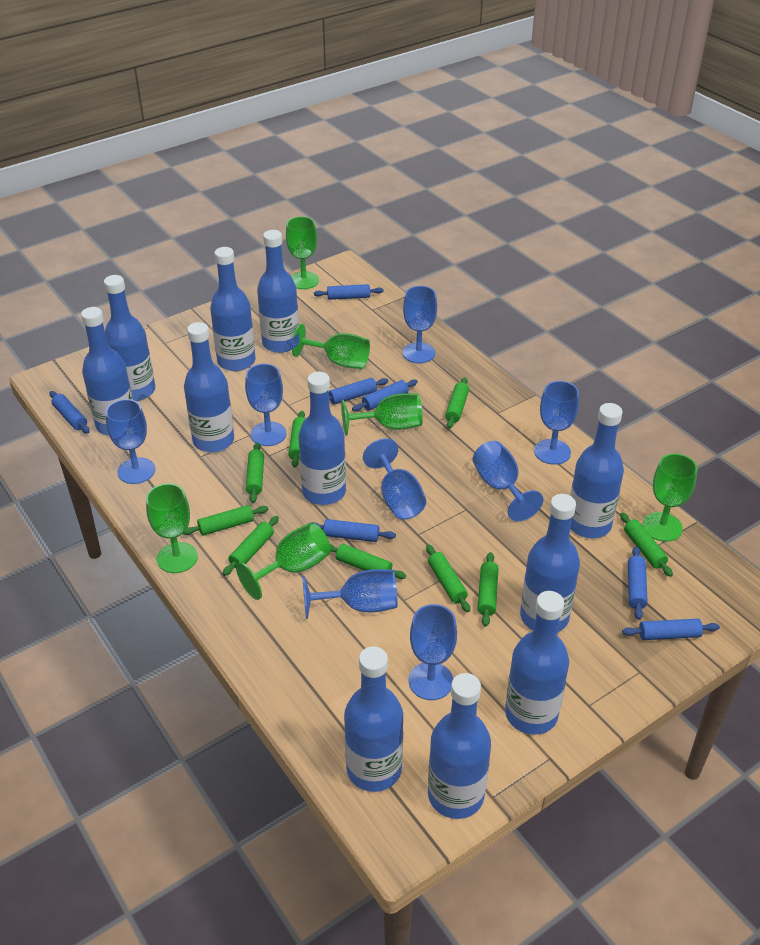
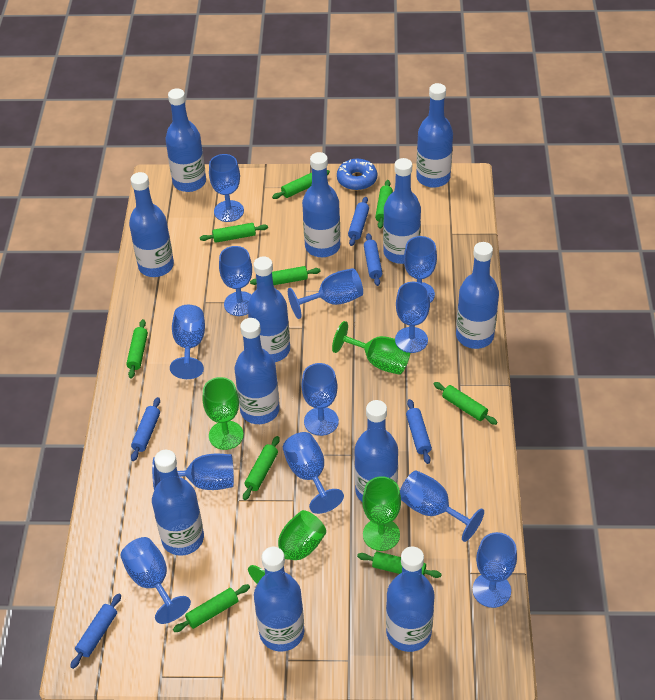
blue bottle: [81,307,133,435] [104,275,155,401] [184,322,234,452] [210,247,255,371] [257,230,299,353] [298,372,346,505] [344,646,403,792] [428,673,491,819] [505,591,569,735] [520,494,580,632] [570,403,624,538] = 11 -> [129,172,174,277] [152,450,204,556] [165,88,206,192] [234,318,280,424] [247,256,290,362] [254,547,304,652] [302,152,340,257] [354,400,398,502] [383,158,421,264] [386,546,435,652] [416,83,453,188] [456,242,499,349] = 12
blue donut: none = 0 -> [337,159,377,191] = 1
blue goblet: [106,399,155,484] [245,364,287,446] [302,569,398,619] [363,438,426,519] [402,286,437,363] [409,604,457,700] [473,441,543,521] [534,381,579,465] = 8 -> [121,537,191,624] [152,454,234,490] [170,305,205,379] [209,154,244,222] [219,246,252,316] [283,432,344,514] [288,268,363,319] [301,363,339,436] [395,282,430,353] [400,470,484,542] [404,236,437,303] [472,532,517,608] = 12
blue rolling pin: [50,391,90,434] [308,519,396,542] [314,284,384,300] [329,378,388,405] [352,379,418,411] [622,619,720,640] [628,546,648,620] = 7 -> [70,593,121,669] [131,397,160,461] [348,197,369,246] [364,233,382,286] [406,399,432,464] = 5
green goblet: [146,483,198,573] [236,523,331,600] [286,216,319,289] [292,324,370,369] [341,393,423,436] [642,454,697,542] = 6 -> [203,377,244,450] [248,510,326,584] [332,321,411,375] [362,476,401,551] = 4

